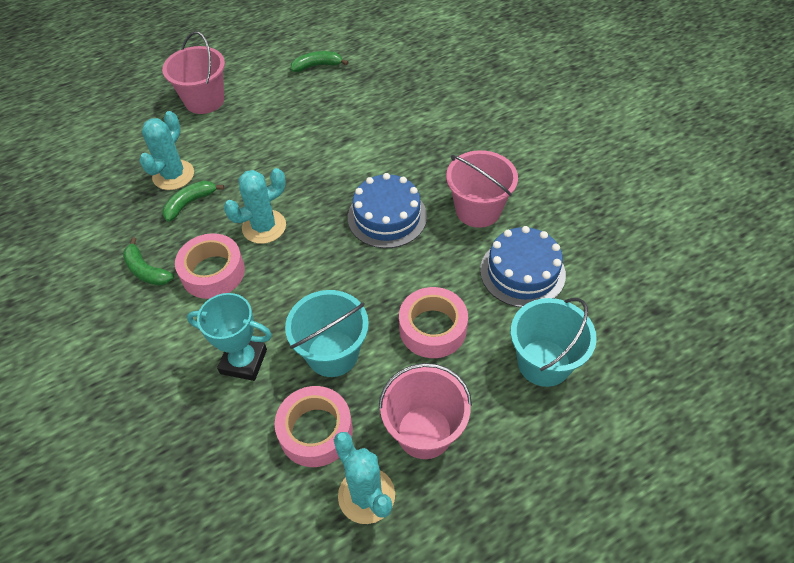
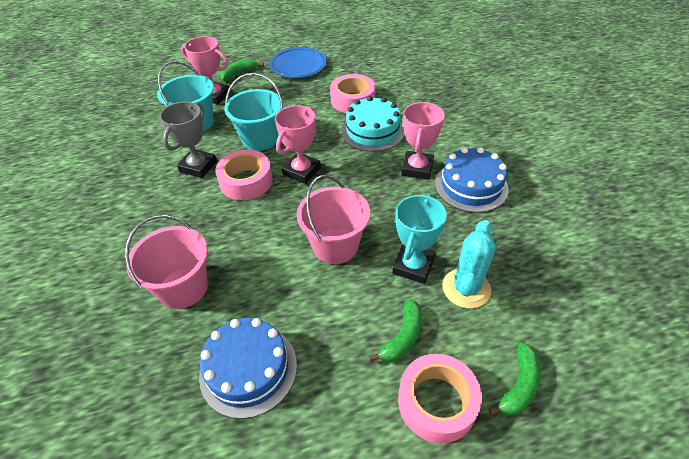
blue plate: none = 0 -> [270,47,327,78] = 1
grey trophy: none = 0 -> [160,102,217,178] = 1
pink bucket: [162,31,225,114] [379,363,472,459] [446,150,518,228] = 3 -> [125,215,208,309] [297,175,370,264] = 2
pink trophy: none = 0 -> [181,36,231,104] [275,105,321,184] [401,102,445,180] = 3
turquoise cactus: [139,111,194,190] [224,168,286,244] [334,432,395,524] = 3 -> [442,220,496,308] = 1
turquoise cake: none = 0 -> [341,96,405,152] = 1

